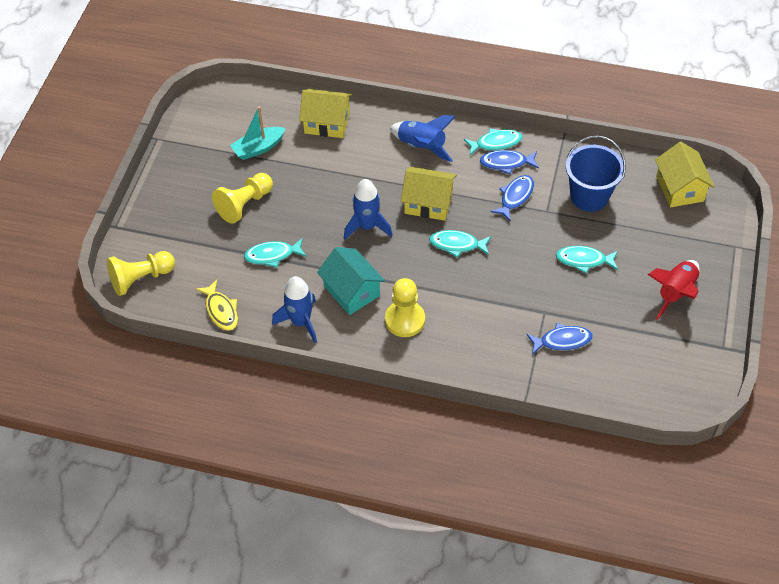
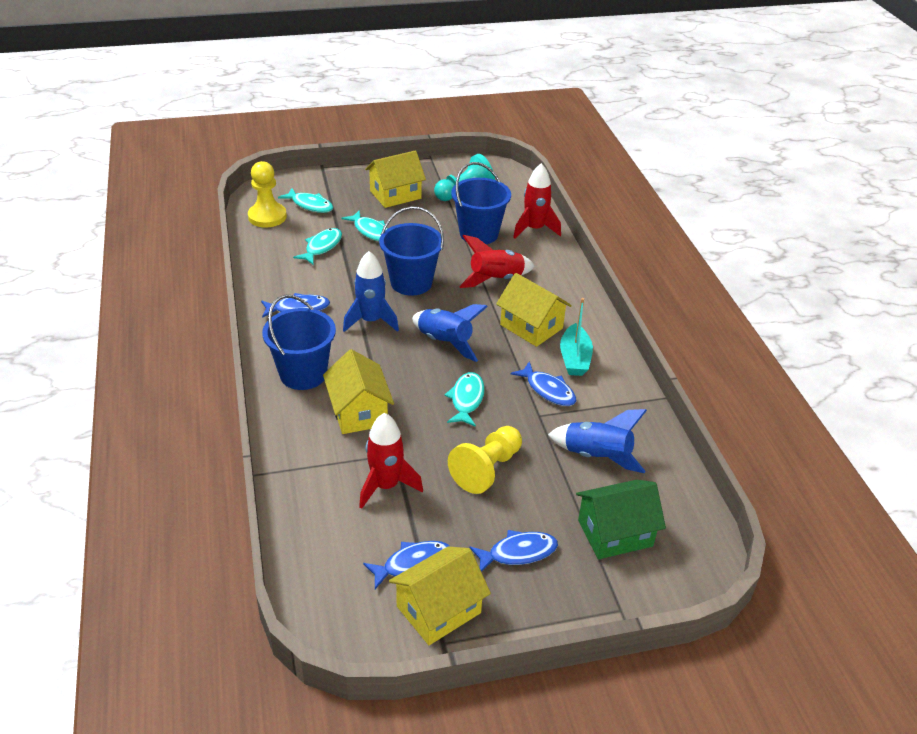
blue bucket: [566,135,626,212] = 1 -> [262,295,336,390] [379,206,444,296] [451,162,511,244] = 3
blue fish: [480,150,539,174] [491,175,534,222] [526,323,593,354] = 3 -> [261,293,330,318] [363,541,451,589] [470,530,558,572] [510,361,576,406] = 4
green house: none = 0 -> [576,480,666,559] = 1
red rocket: [647,260,699,320] = 1 -> [359,413,423,509] [459,235,535,288] [513,163,561,239] = 3
turquoise house: [317,247,385,315] = 1 -> none = 0
turquoise pawn: none = 0 -> [434,154,495,201] = 1
yellow fish: [196,280,238,331] = 1 -> none = 0
yellow house: [299,89,352,138] [401,167,457,221] [655,142,715,207] = 3 -> [323,349,394,434] [365,150,426,208] [389,546,491,645] [496,273,572,347] = 4
yellow pawn: [107,251,175,296] [212,173,273,224] [385,278,425,337] = 3 -> [248,161,287,228] [448,426,522,494] = 2

